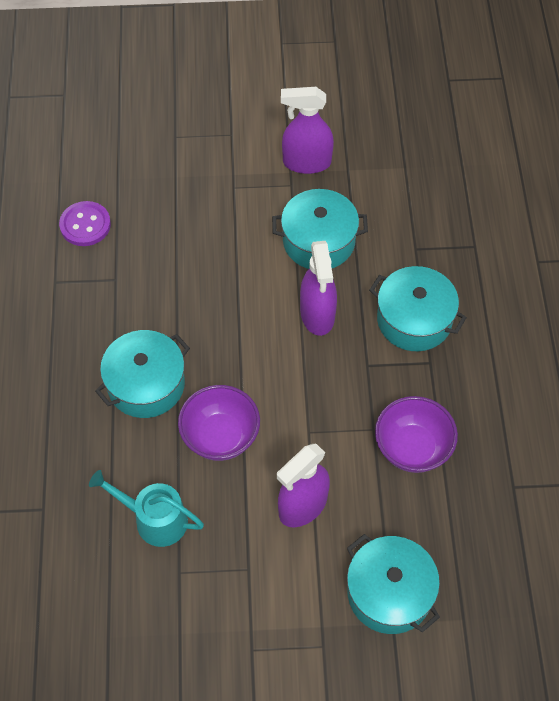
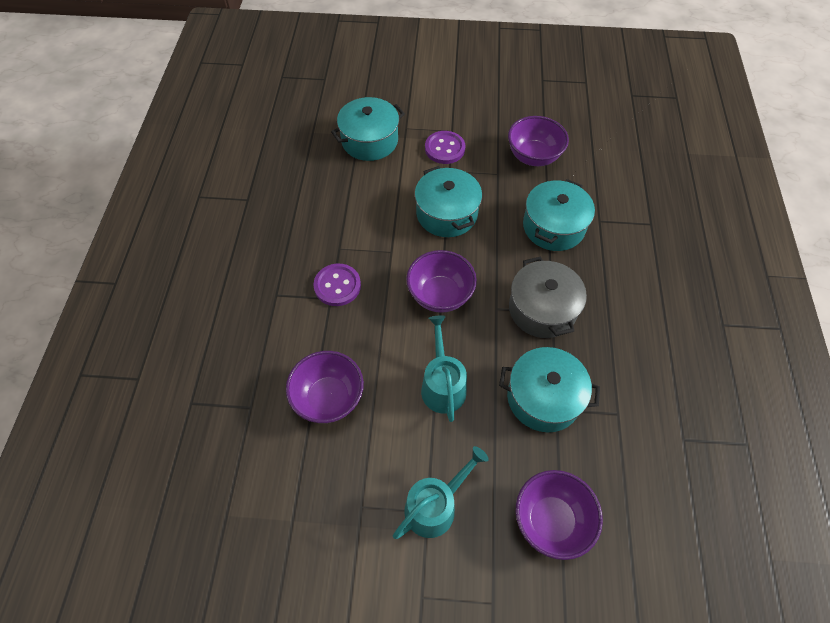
grey pot: none = 0 -> [509,257,587,338] = 1
purple bowl: [178,385,260,461] [375,396,458,473] = 2 -> [286,351,364,423] [406,250,477,313] [508,116,569,166] [516,470,603,560] = 4
purple button: [59,201,111,246] = 1 -> [313,264,361,306] [425,131,466,164] = 2
purple spray bottle: [277,444,330,527] [281,87,334,174] [300,241,337,336] = 3 -> none = 0
turquoise watering can: [89,470,204,547] = 1 -> [393,446,489,539] [421,315,467,422] = 2

